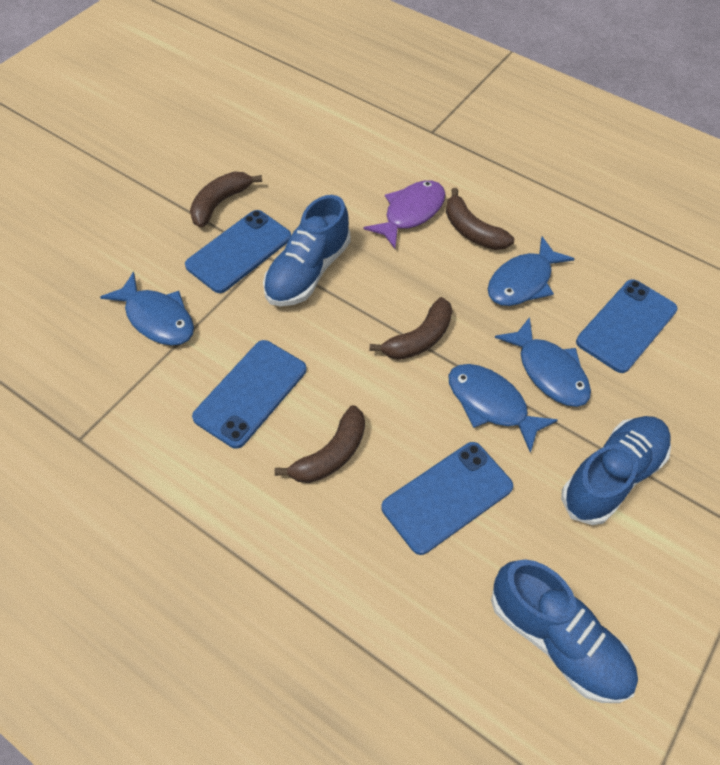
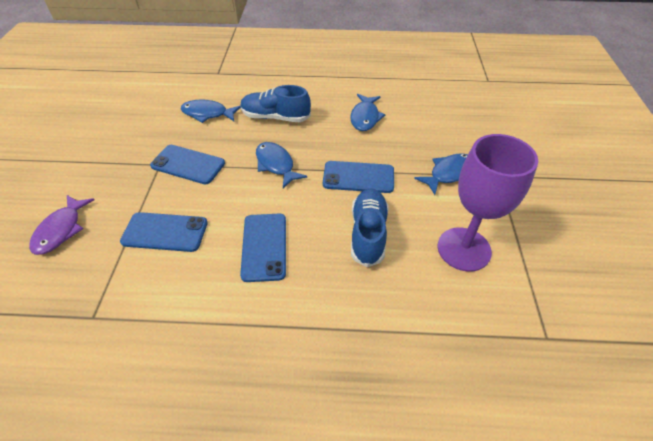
blue shoe: [263,195,351,306] [491,559,638,703] [561,416,671,525] = 3 -> [241,85,311,122] [351,188,388,267] = 2
brown banana: [190,171,262,228] [275,405,365,483] [370,297,453,360] [446,188,514,250] = 4 -> none = 0
purple goblet: none = 0 -> [438,134,538,272] = 1

